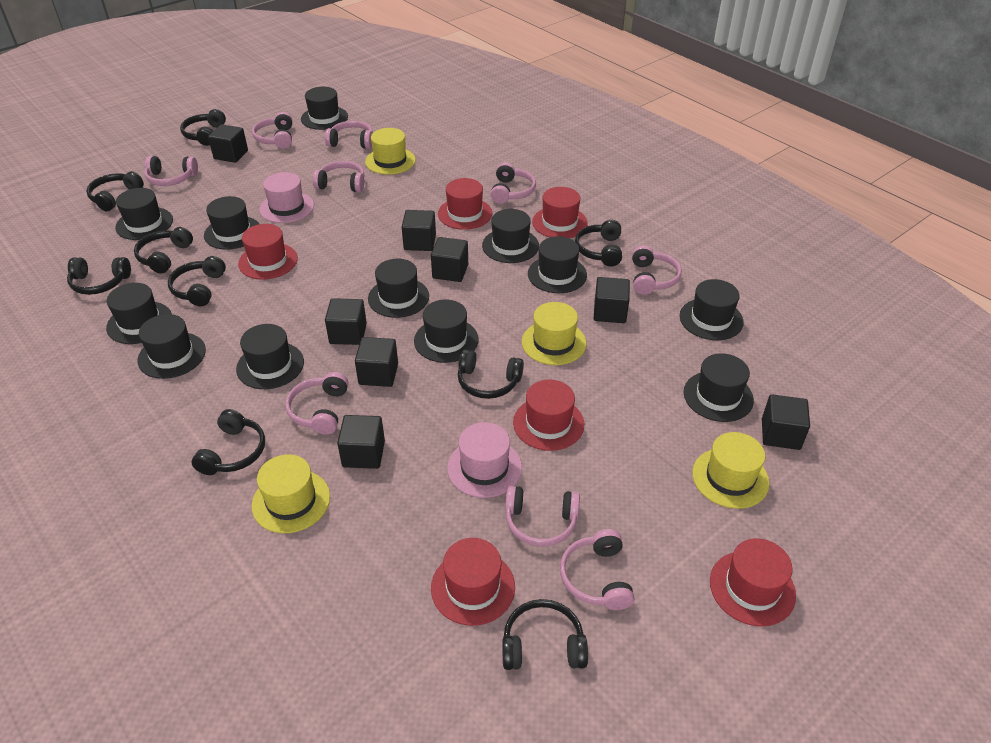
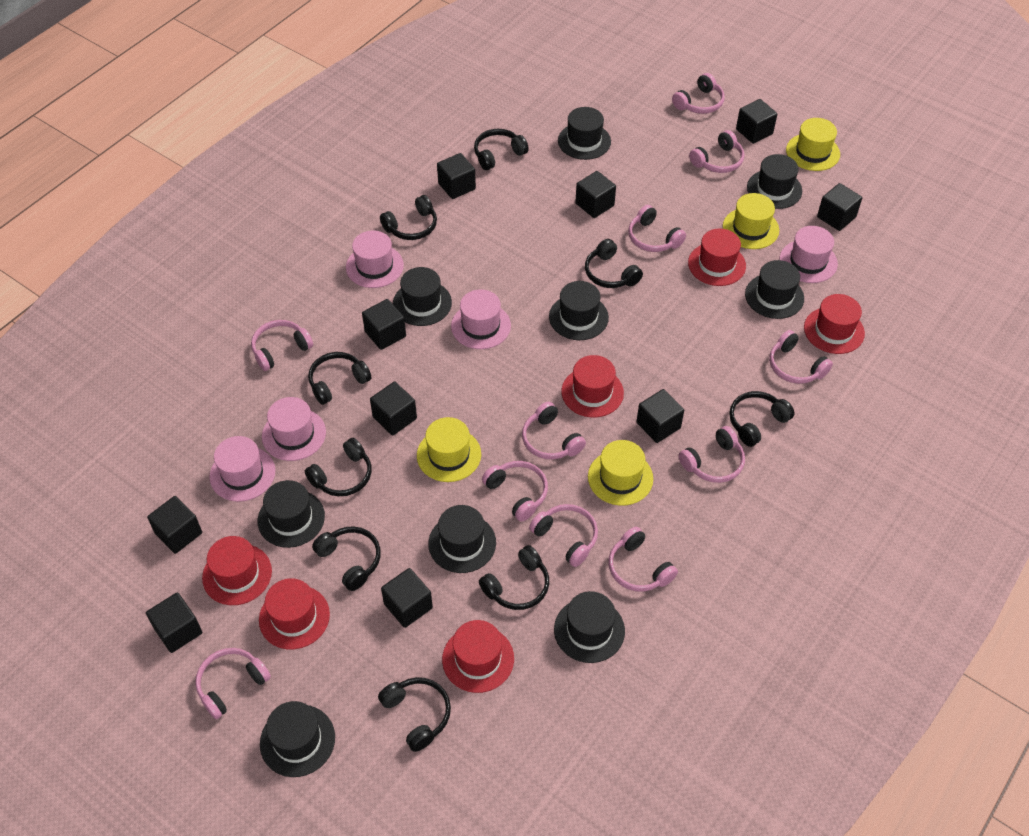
black cube: [208,124,248,163] [325,298,367,345] [337,415,385,469] [355,337,398,387] [402,210,436,251] [431,237,468,282] [594,277,630,323] [762,394,810,450] = 8 -> [146,593,202,653] [147,496,202,554] [362,299,406,350] [370,382,417,436] [381,568,433,628] [437,153,476,199] [575,171,616,218] [637,389,684,443] [736,99,777,144] [817,183,862,231] = 10
black hat: [106,283,172,344] [115,188,173,240] [138,314,206,379] [204,196,259,250] [236,324,304,389] [301,87,348,130] [368,259,429,318] [414,300,479,363] [482,209,539,263] [528,236,587,293] [680,279,744,340] [683,353,754,422] = 12 -> [258,480,325,548] [260,701,335,777] [393,267,452,326] [428,505,496,573] [549,281,609,340] [554,591,625,663] [558,107,611,160] [745,260,804,319] [747,154,802,209] = 9
pink hat: [259,172,314,223] [447,422,522,498] = 2 -> [209,436,275,502] [262,397,326,461] [346,230,404,288] [451,289,511,349] [780,226,838,283] = 5
pink headphones: [145,156,198,186] [252,112,292,149] [285,372,349,435] [313,161,365,192] [325,121,373,149] [490,163,536,204] [505,486,580,547] [560,529,634,610] [632,245,682,295] = 9 -> [195,648,271,719] [251,320,313,371] [482,461,548,522] [522,402,586,459] [529,504,598,567] [608,527,678,591] [628,205,686,252] [672,73,725,114] [679,426,745,483] [689,130,745,173] [769,330,833,384] = 11

